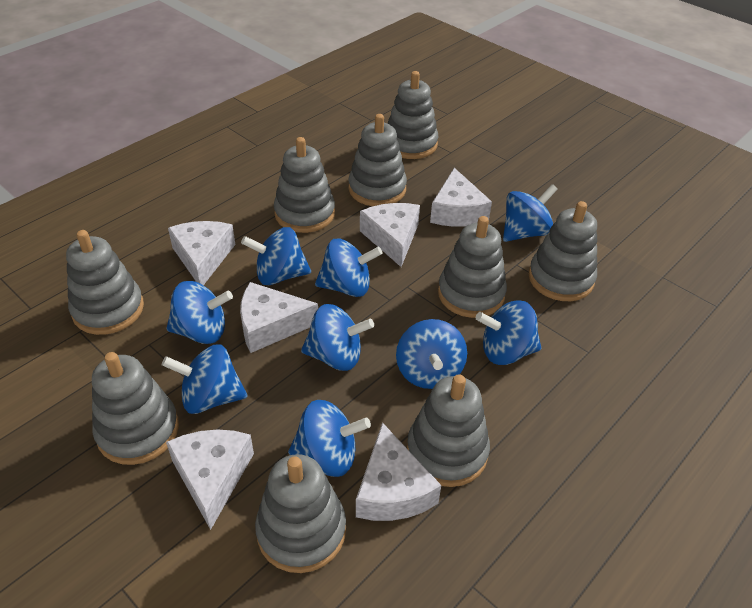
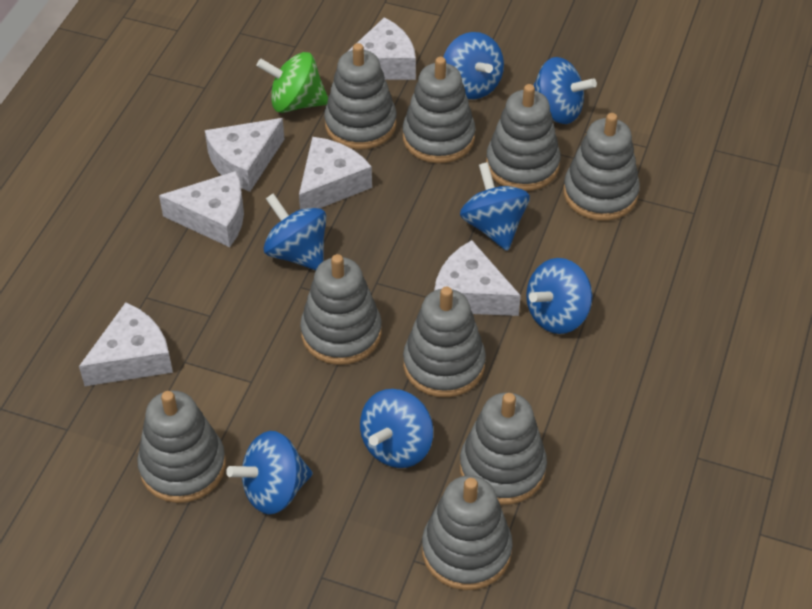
blue spinning top: [162,344,248,414] [166,281,233,344] [241,227,311,285] [288,400,371,477] [301,304,374,371] [315,239,382,297] [396,319,467,389] [476,300,541,365] [503,184,558,242] = 9 -> [226,431,313,515] [264,193,326,270] [360,389,434,468] [444,32,504,99] [460,162,530,251] [526,258,592,334] [533,57,597,124] = 7
green spinning top: none = 0 -> [256,52,328,113] = 1

